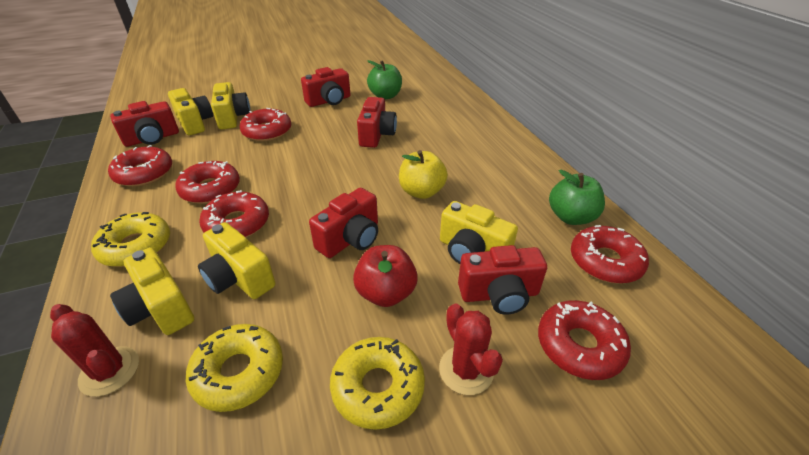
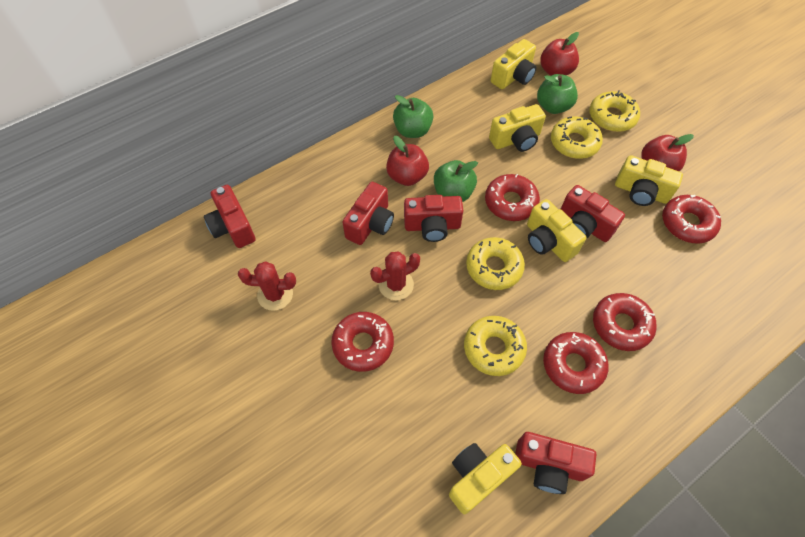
green apple: [367,60,402,99] [549,170,605,225] = 2 -> [393,95,433,138] [434,160,478,202] [537,74,578,114] = 3
red apple: [353,245,418,307] = 1 -> [386,136,429,186] [540,32,579,76] [641,134,694,171] = 3
red donut: [108,145,172,187] [175,161,240,204] [199,190,269,238] [239,108,291,142] [538,300,631,380] [571,225,649,284] = 6 -> [331,312,394,372] [485,174,540,221] [543,332,609,394] [593,293,657,351] [662,195,721,244] = 5
yellow apple: [399,150,448,199] = 1 -> none = 0
yellow donut: [91,212,170,267] [186,324,283,412] [330,337,425,430] = 3 -> [464,316,527,376] [466,237,525,290] [551,116,603,159] [589,90,640,132] = 4

